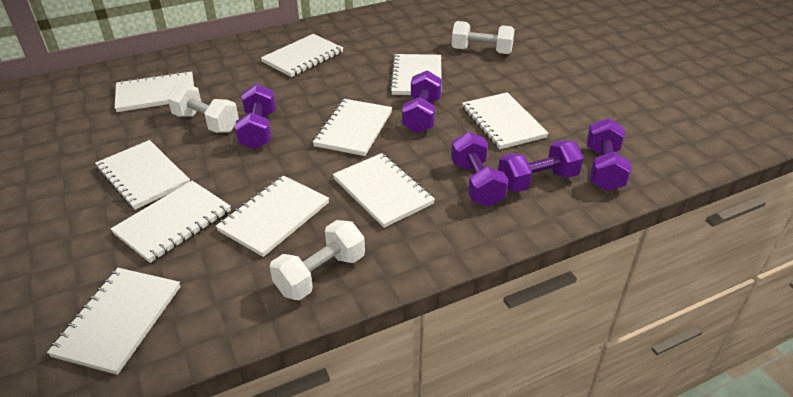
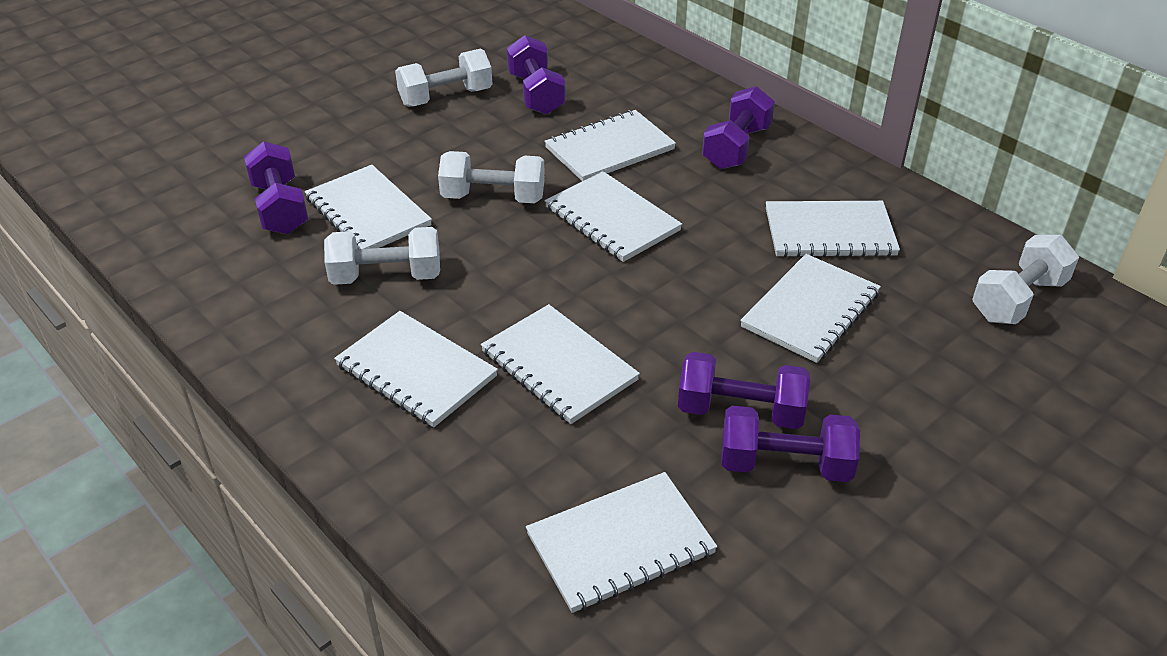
white dumbbell: [167,84,239,133] [270,220,365,300] [452,21,515,54] = 3 -> [324,227,440,285] [395,49,492,107] [438,151,545,203] [972,235,1079,324] = 4
white notebook: [47,268,180,375] [95,140,190,210] [111,181,231,263] [115,71,194,112] [216,176,329,257] [261,34,343,77] [313,99,392,156] [333,153,435,228] [390,54,442,95] [462,92,549,149] = 10 -> [305,165,432,249] [334,311,498,427] [481,304,640,424] [526,472,717,613] [544,110,676,181] [545,171,682,262] [740,254,881,363] [766,201,900,257] = 8

